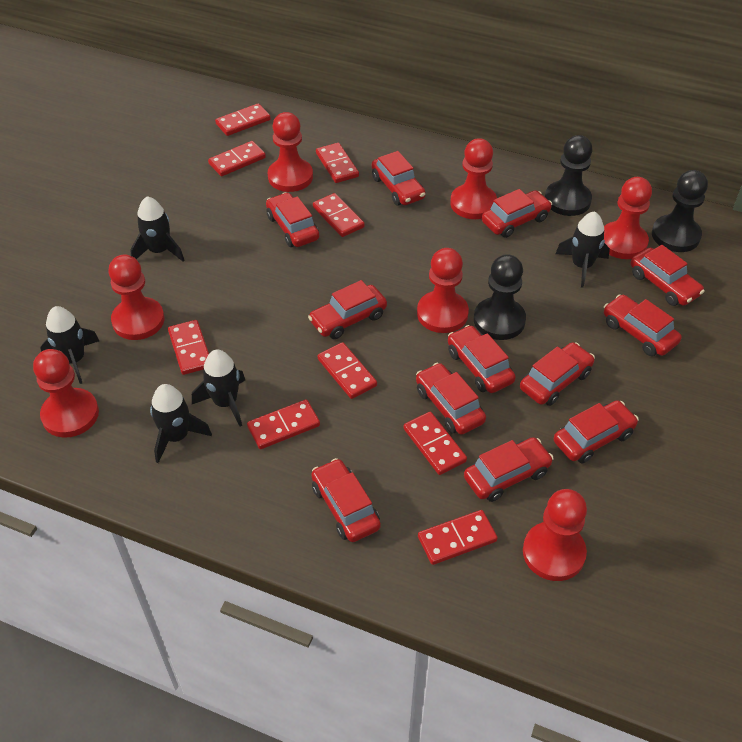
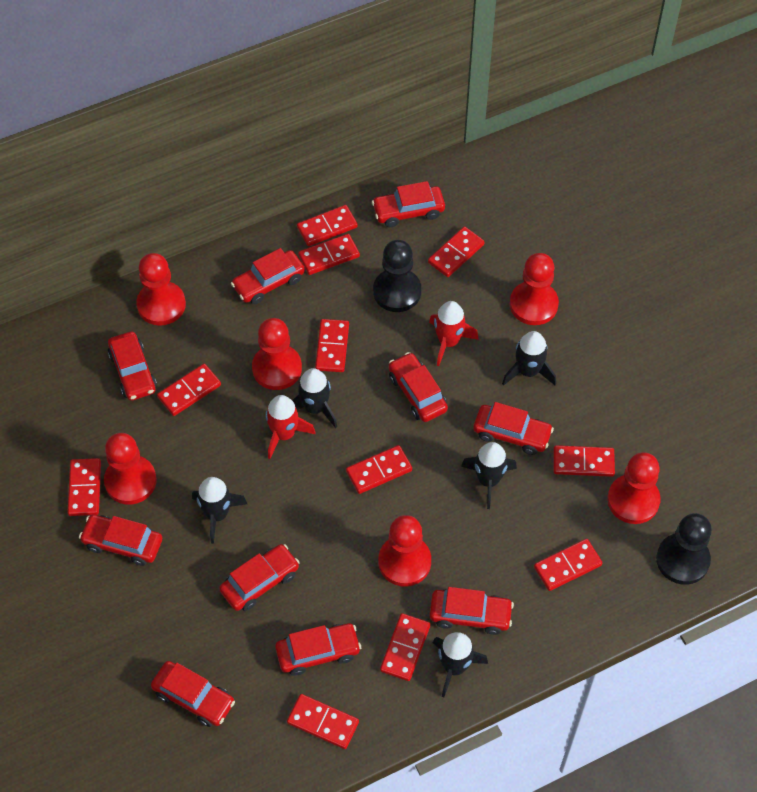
black pawn: [474,254,526,340] [545,135,593,216] [652,170,708,252] = 3 -> [373,240,421,312] [656,513,712,585] = 2
red car: [266,192,319,247] [308,280,387,339] [311,458,381,542] [372,151,426,206] [416,363,486,435] [448,325,516,393] [464,437,554,502] [482,189,552,238] [520,342,595,406] [554,400,639,464] [604,294,682,356] [631,245,705,306] = 12 -> [79,515,162,566] [108,332,157,401] [151,661,235,727] [219,544,300,611] [231,248,305,304] [275,623,361,676] [372,181,445,227] [389,352,448,422] [429,587,514,635] [473,402,554,455] = 10
red domino: [168,320,209,375] [208,141,266,176] [215,103,271,136] [247,399,320,449] [313,193,364,237] [316,143,359,183] [318,342,377,399] [404,412,467,475] [418,510,498,565] = 9 -> [67,458,101,516] [157,364,221,416] [287,694,359,749] [297,205,358,246] [298,234,360,275] [315,319,349,372] [346,445,412,494] [380,613,430,681] [428,227,484,277] [534,539,602,591] [553,445,615,477] = 11
red pawn: [33,349,99,438] [108,254,164,340] [268,112,313,192] [417,248,469,333] [450,138,497,219] [523,489,587,581] [604,177,652,259] = 7 -> [104,433,157,504] [136,253,186,326] [252,318,302,390] [378,515,431,587] [510,253,559,325] [607,452,661,524] = 6
red rocket: none = 0 -> [265,395,316,459] [429,301,479,366] = 2

